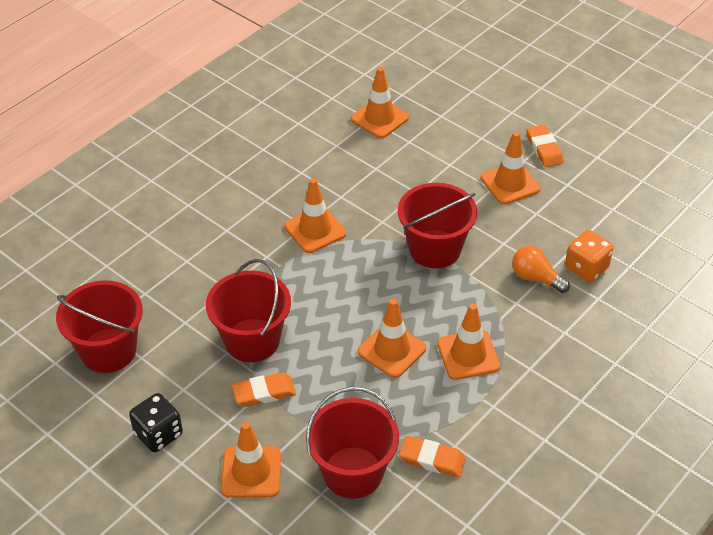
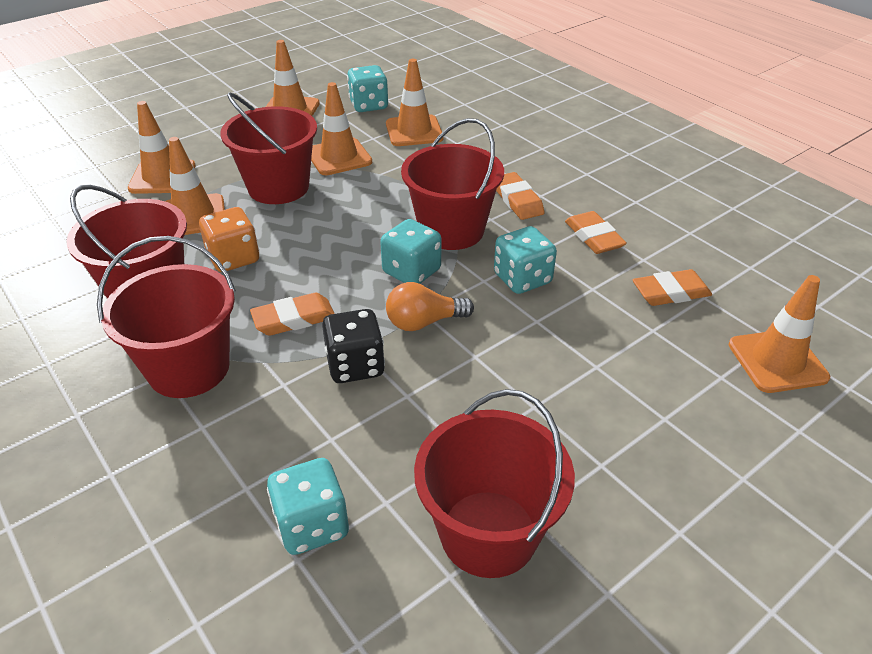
orange eraser: [232,372,296,407] [399,436,466,477] [526,125,564,167] = 3 -> [250,293,335,336] [496,172,544,220] [565,211,627,254] [633,269,712,306] = 4
red bucket: [56,280,143,373] [206,259,291,362] [306,387,399,499] [398,183,477,268] = 4 -> [66,185,187,299] [97,236,236,398] [220,92,317,204] [401,118,504,250] [414,389,575,578] = 5
turquoise dice: none = 0 -> [267,458,349,555] [347,65,388,112] [380,219,441,284] [494,226,557,294] = 4

